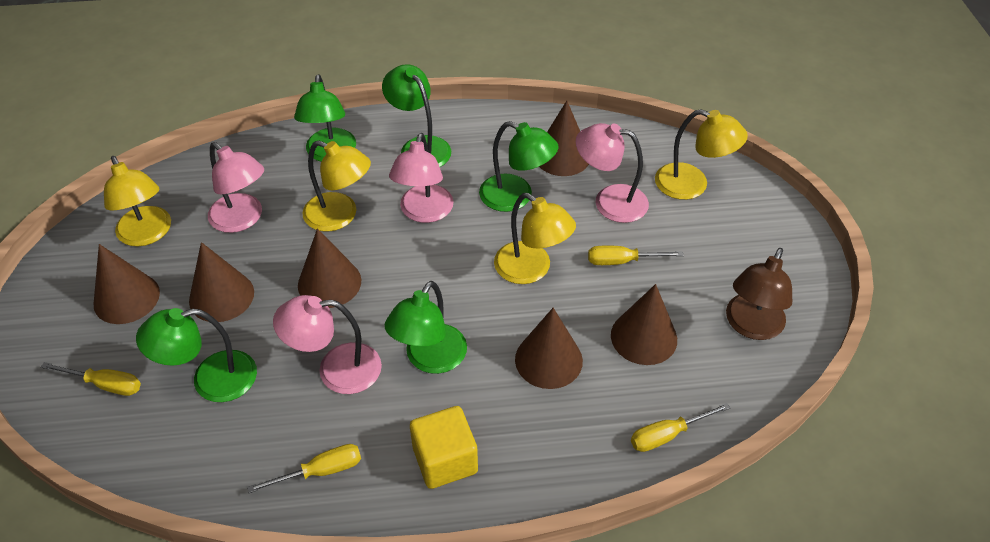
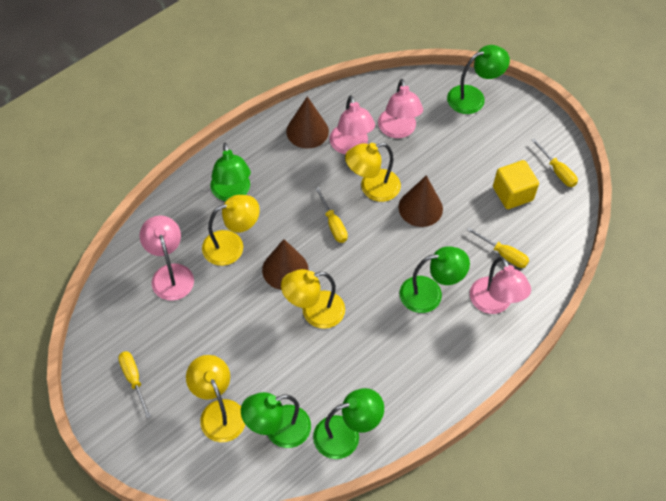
brown cone: [94,244,160,324] [189,242,254,322] [298,228,361,308] [515,308,583,389] [539,101,589,176] [611,284,677,365] = 6 -> [262,239,309,290] [286,96,329,149] [399,175,443,227] = 3
brown lamp: [726,248,792,340] = 1 -> none = 0

